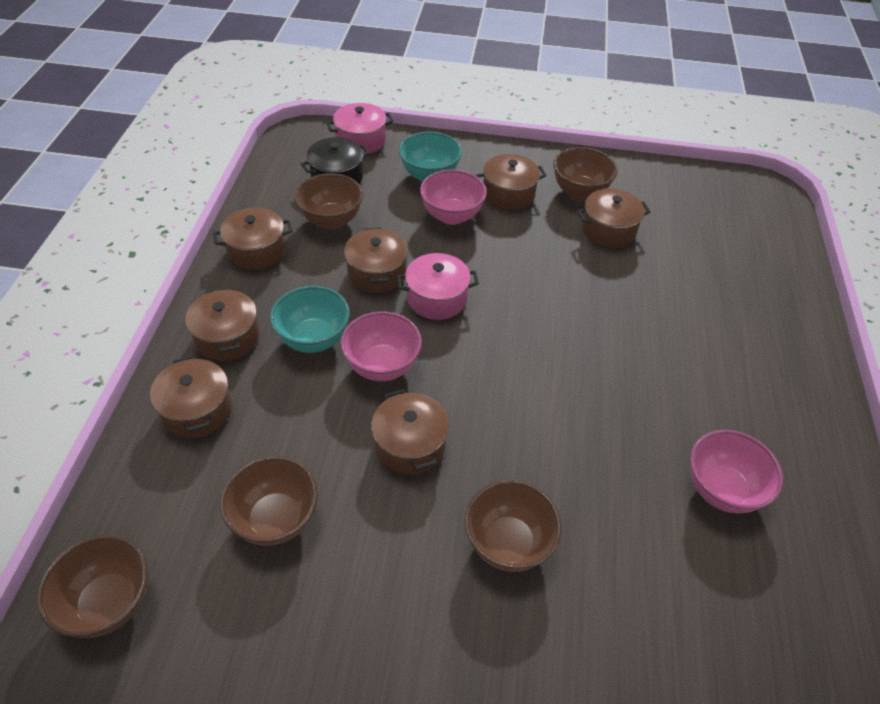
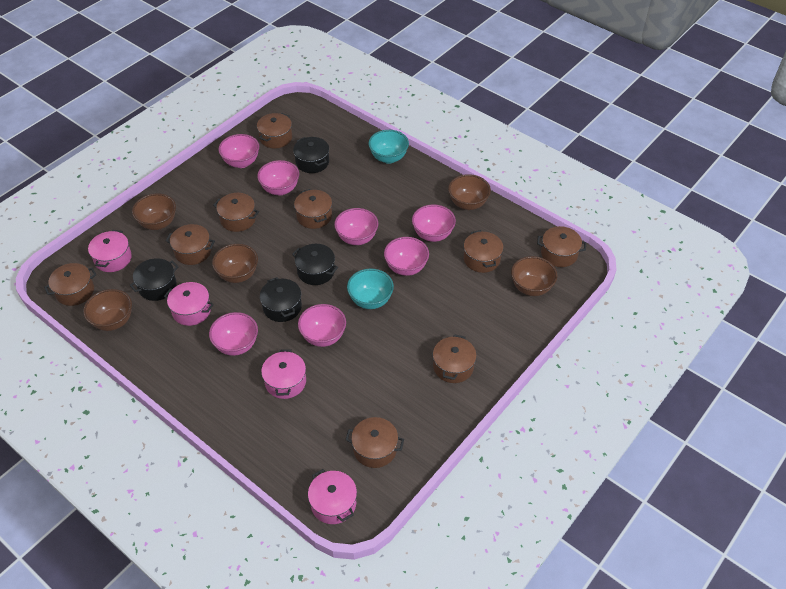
black pot: [301,137,370,184] = 1 -> [129,258,178,301] [260,277,302,322] [292,244,338,285] [293,137,329,173] = 4
brown pot: [150,356,232,438] [185,287,260,361] [213,207,292,270] [344,227,408,293] [371,389,449,475] [476,154,547,210] [577,188,651,248] = 7 -> [44,263,96,306] [166,224,215,265] [213,193,259,232] [257,113,292,148] [294,189,332,229] [345,417,404,468] [433,334,477,383] [464,230,503,273] [537,226,586,267] = 9
pink bowl: [341,311,422,381] [420,170,487,225] [690,430,783,513] = 3 -> [209,312,258,356] [218,134,259,168] [257,160,299,195] [298,304,346,347] [334,208,378,245] [384,237,429,276] [412,205,456,242] = 7
pink pot: [326,103,393,154] [397,253,479,320] = 2 -> [88,230,132,272] [164,282,214,326] [261,349,306,399] [308,469,357,524] = 4

